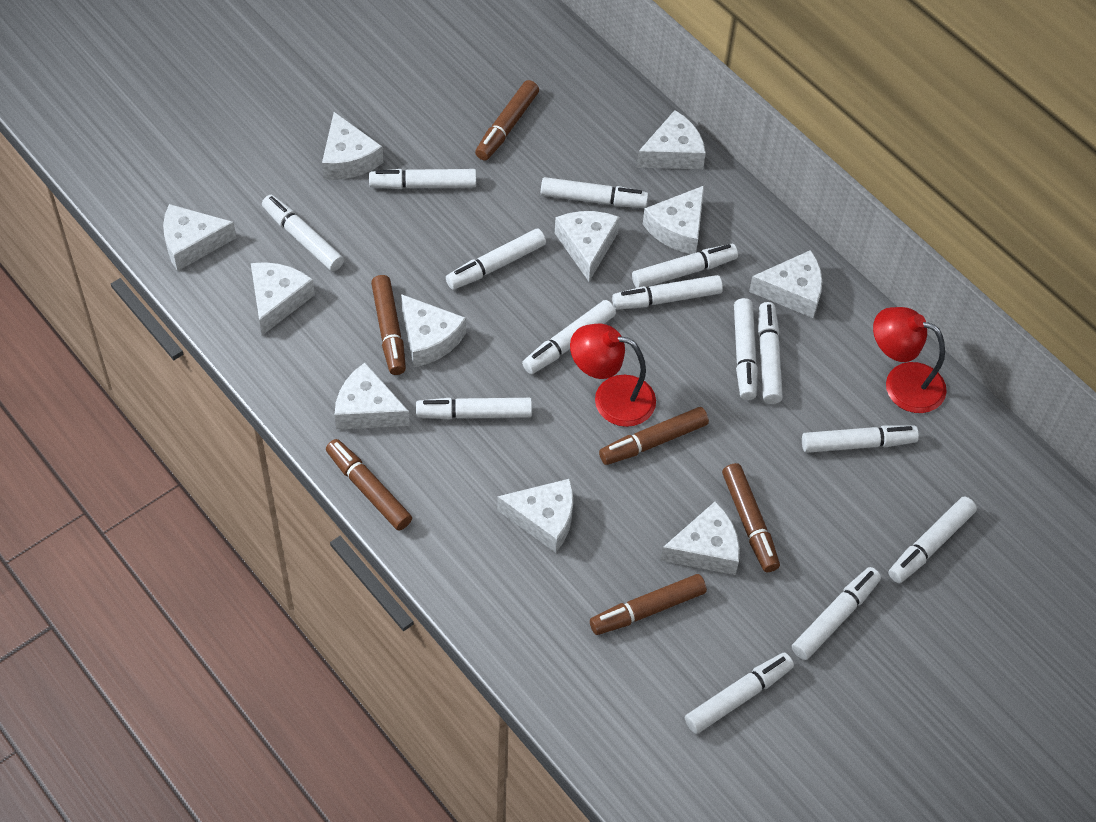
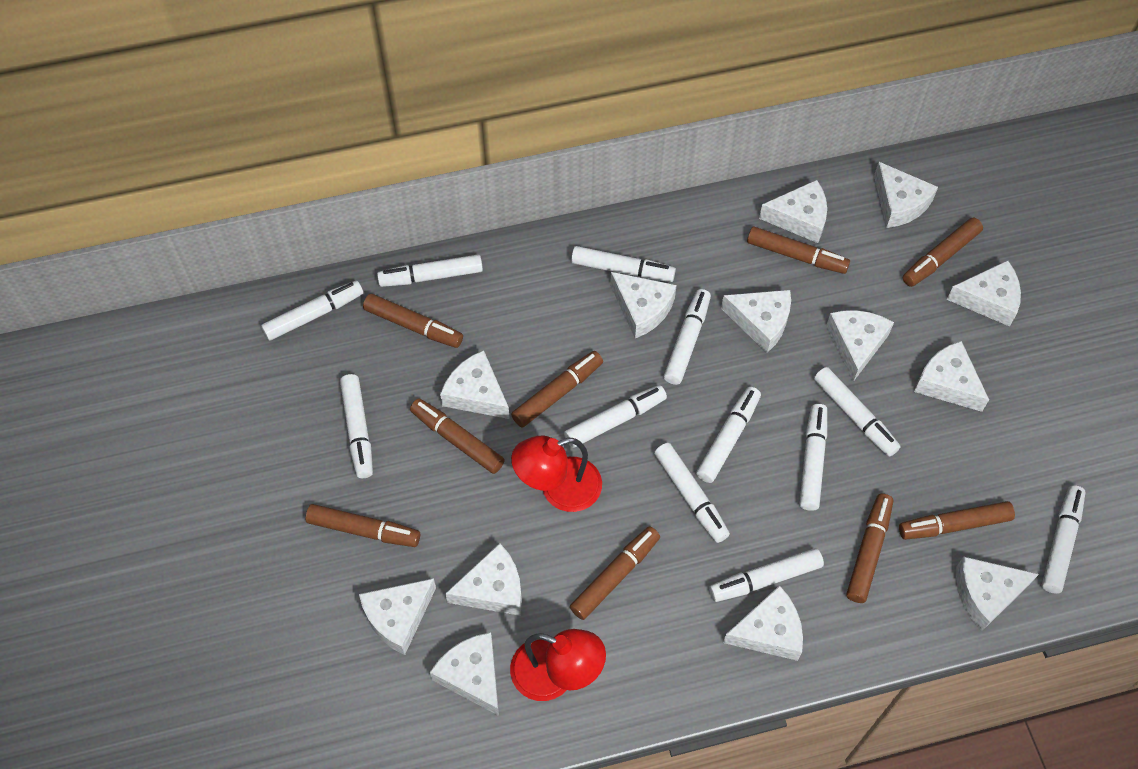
brown marker: [326,439,412,531] [371,275,406,375] [475,80,539,161] [590,574,707,635] [599,407,709,465] [722,463,780,572] = 6 -> [305,504,420,547] [363,294,463,348] [410,398,505,474] [511,351,603,427] [570,526,660,620] [747,227,850,274] [846,494,893,603] [899,501,1015,540] [903,217,983,287] = 9
white cheese: [163,204,236,271] [251,262,315,335] [322,112,383,180] [335,363,410,430] [401,294,466,367] [497,479,573,553] [555,211,620,281] [637,110,706,169] [643,186,704,254] [661,501,740,575] [749,250,822,318] = 11 -> [359,578,436,655] [430,632,499,716] [440,350,510,419] [445,543,522,616] [610,272,677,338] [721,290,791,353] [723,585,803,661] [759,180,827,243] [826,310,894,382] [874,162,938,228] [914,341,989,412] [947,260,1021,327] [956,557,1039,631] = 13
white marker: [262,195,344,271] [369,169,477,189] [416,398,532,420] [446,228,546,290] [522,300,616,374] [541,177,648,208] [612,275,723,310] [632,244,738,288] [685,653,794,734] [734,298,758,400] [758,302,783,404] [792,567,881,660] [802,425,919,453] [888,497,977,583] = 14 -> [261,280,363,341] [340,374,373,478] [377,254,483,287] [564,385,667,448] [571,246,676,282] [654,443,730,543] [664,289,711,385] [696,387,761,483] [709,548,824,602] [800,404,827,511] [814,367,901,457] [1042,485,1086,594] = 12

